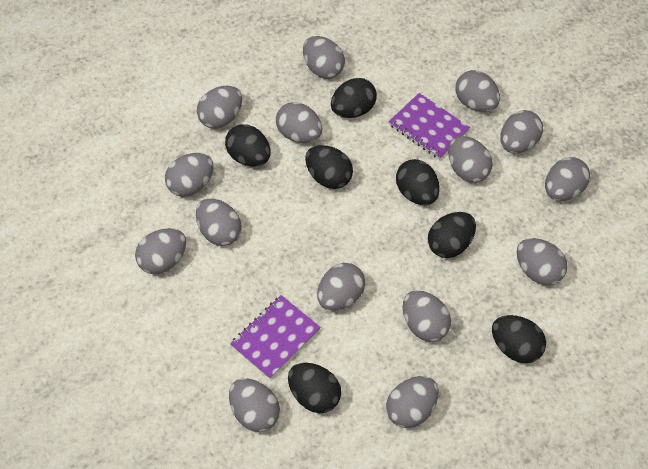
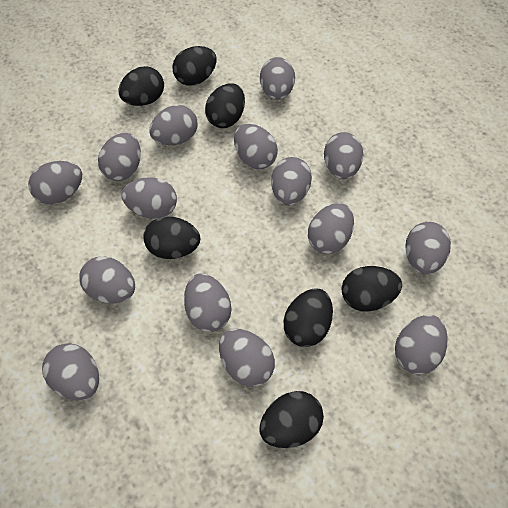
purple notebook: [230,295,321,379] [389,93,470,159] = 2 -> none = 0

